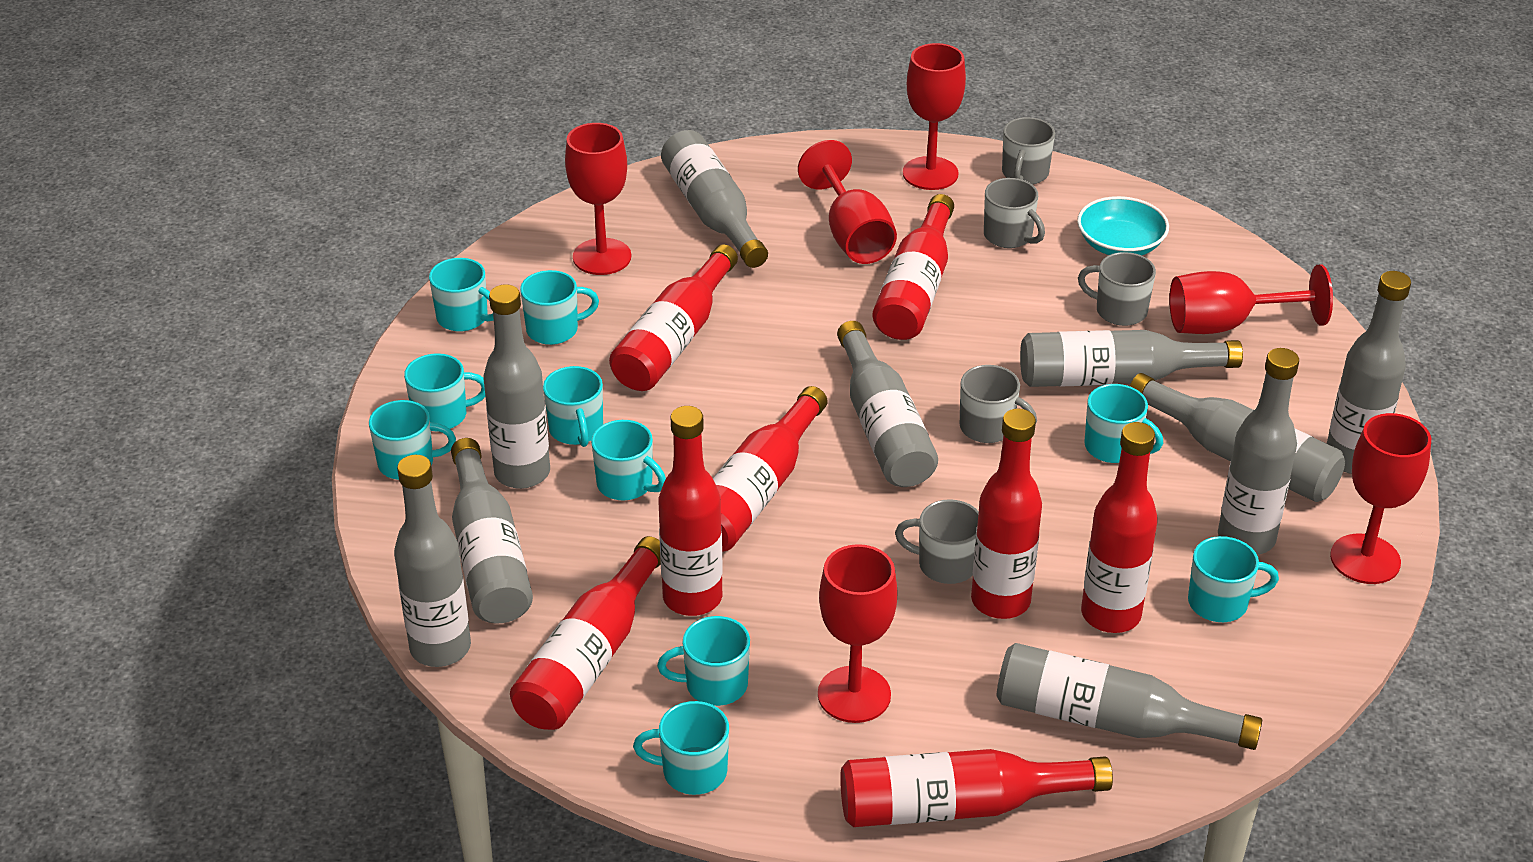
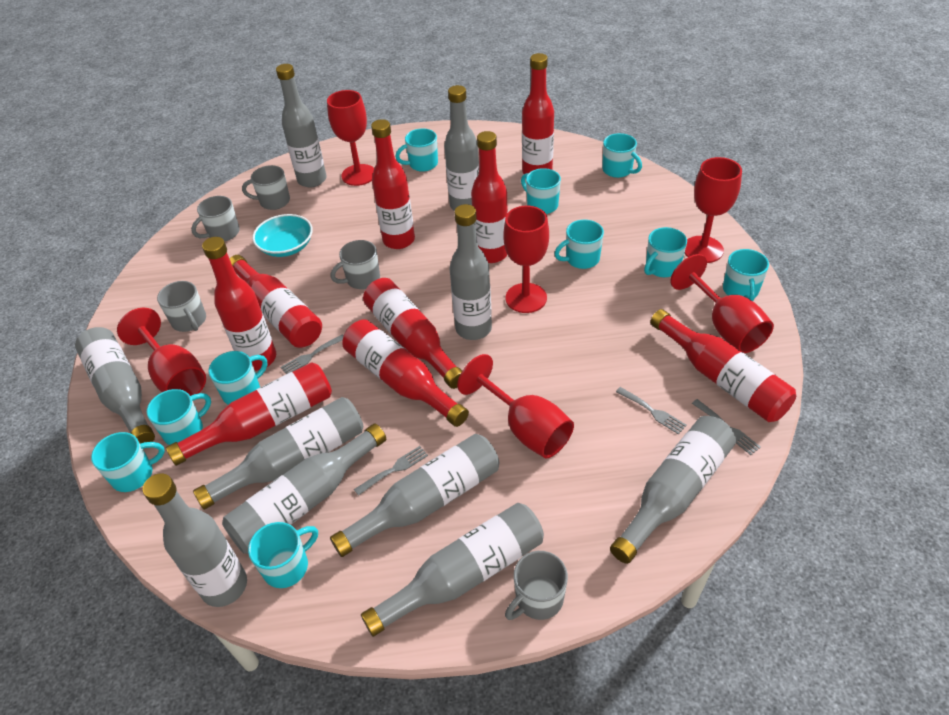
grey fork: none = 0 -> [280,334,344,374] [354,446,428,496] [616,387,687,435] [692,399,761,455] = 4
red bottle: [510,536,661,730] [609,244,738,391] [658,406,723,616] [713,386,827,552] [840,749,1113,827] [872,194,954,340] [971,409,1042,619] [1081,422,1158,633] = 8 -> [166,362,332,466] [202,237,276,371] [230,255,322,348] [342,319,469,427] [363,278,462,389] [371,119,415,249] [471,131,508,263] [522,53,554,174] [650,309,796,422] = 9

